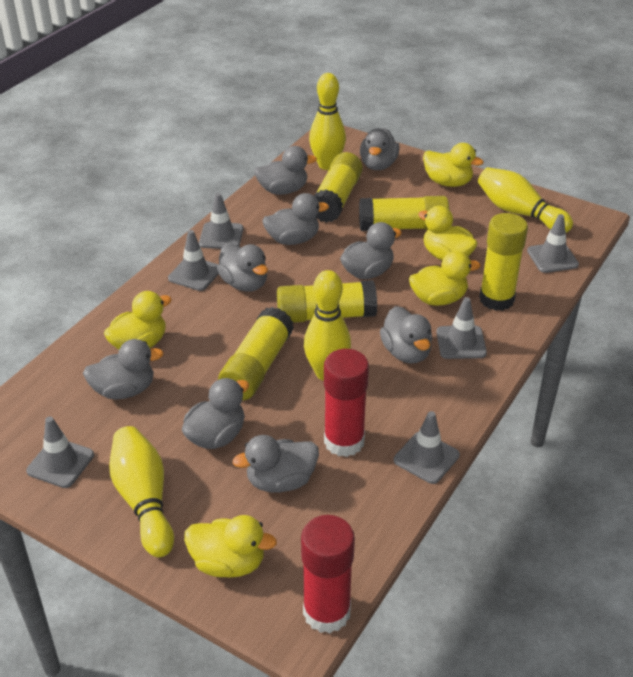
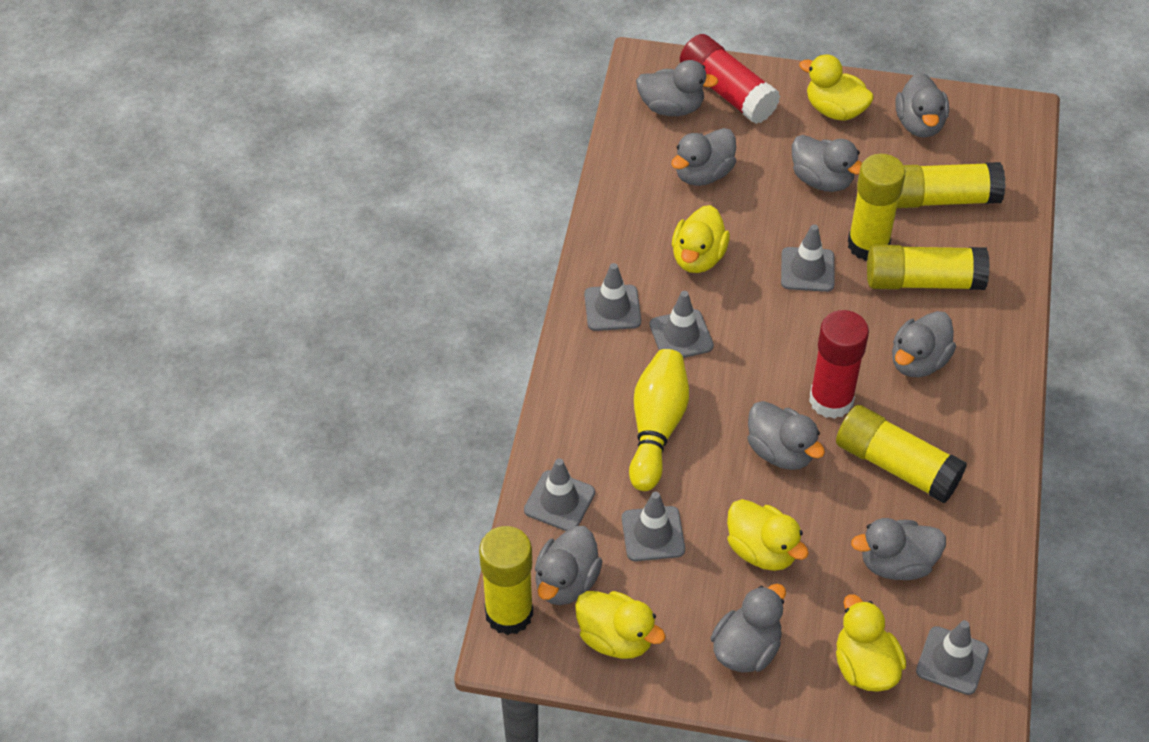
yellow bowling pin: [109,426,174,557] [304,270,351,381] [309,73,346,170] [478,167,573,233] = 4 -> [629,349,689,491] = 1

